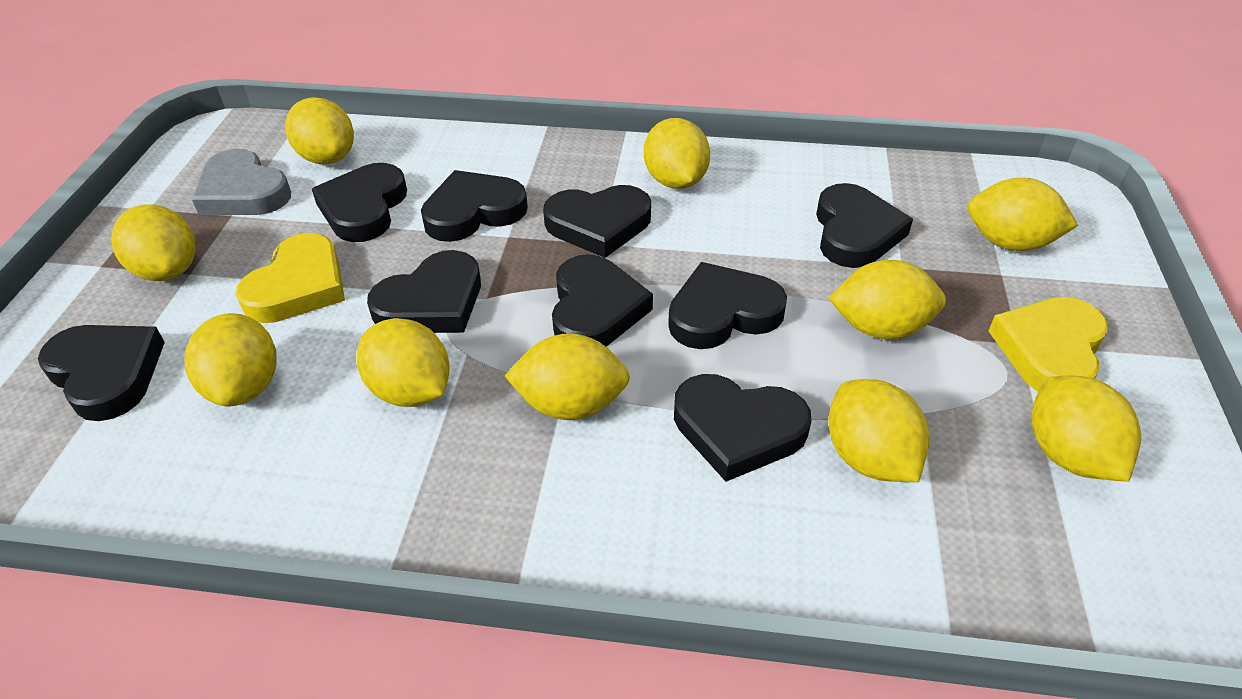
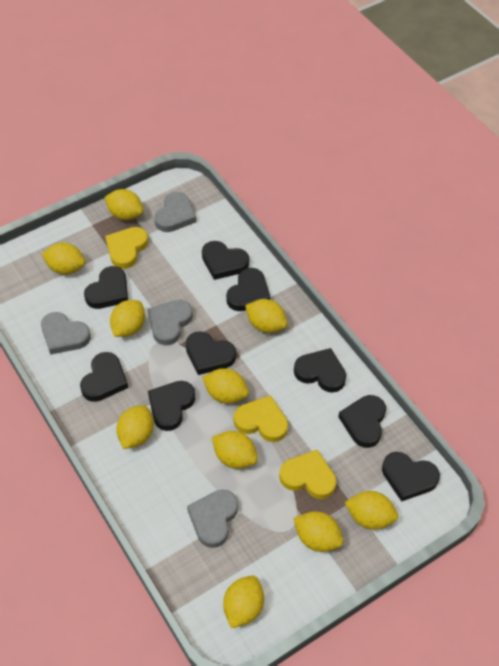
grey heart: [192,149,291,215] = 1 -> [41,312,91,355] [148,300,193,345] [154,192,197,232] [187,490,238,548] = 4
yellow heart: [236,233,345,323] [989,297,1108,391] = 2 -> [105,227,148,269] [234,395,288,442] [279,450,336,499] = 3

